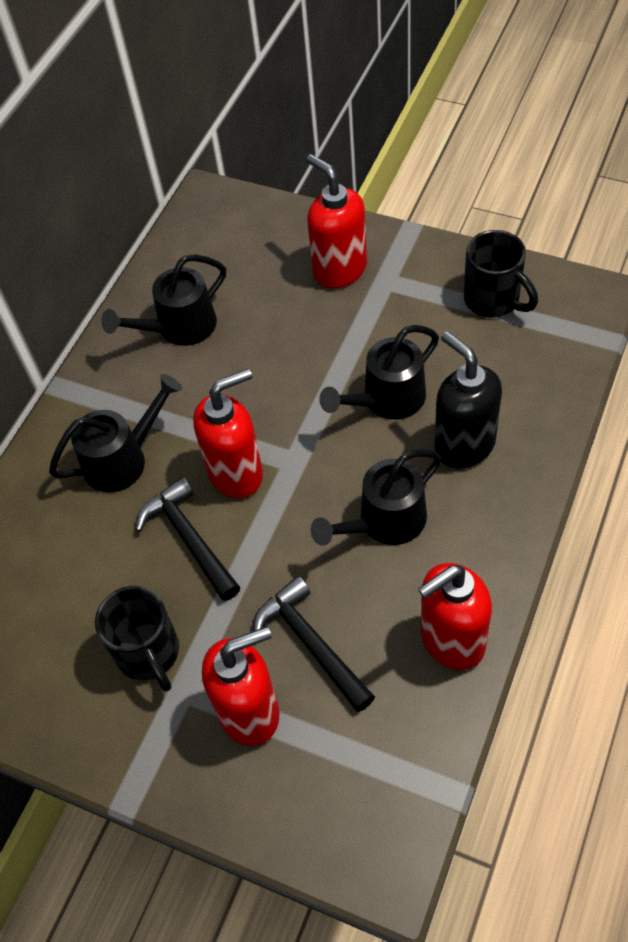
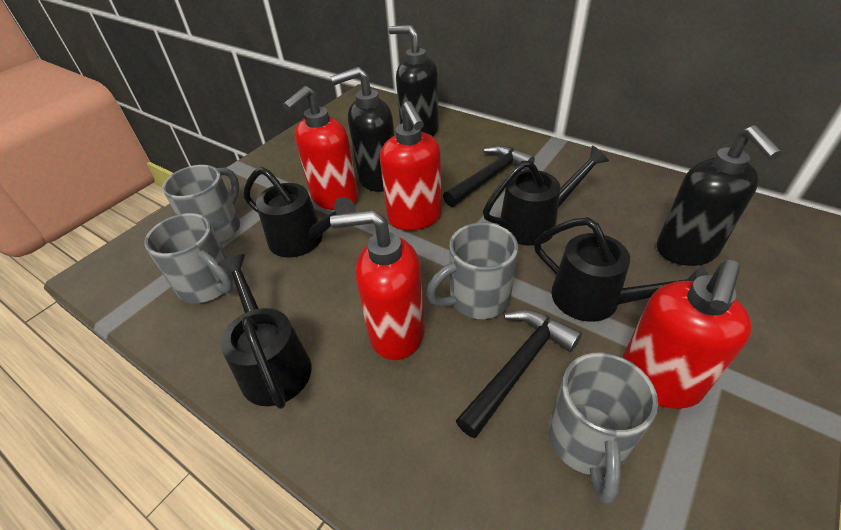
black mug: [95,586,179,691] [464,230,538,318] = 2 -> none = 0
black soap dispenser: [434,331,502,468] = 1 -> [330,67,395,192] [389,25,439,136] [657,125,782,266] = 3
grey mug: none = 0 -> [144,213,234,303] [162,165,240,243] [426,222,518,319] [548,353,658,504] = 4

